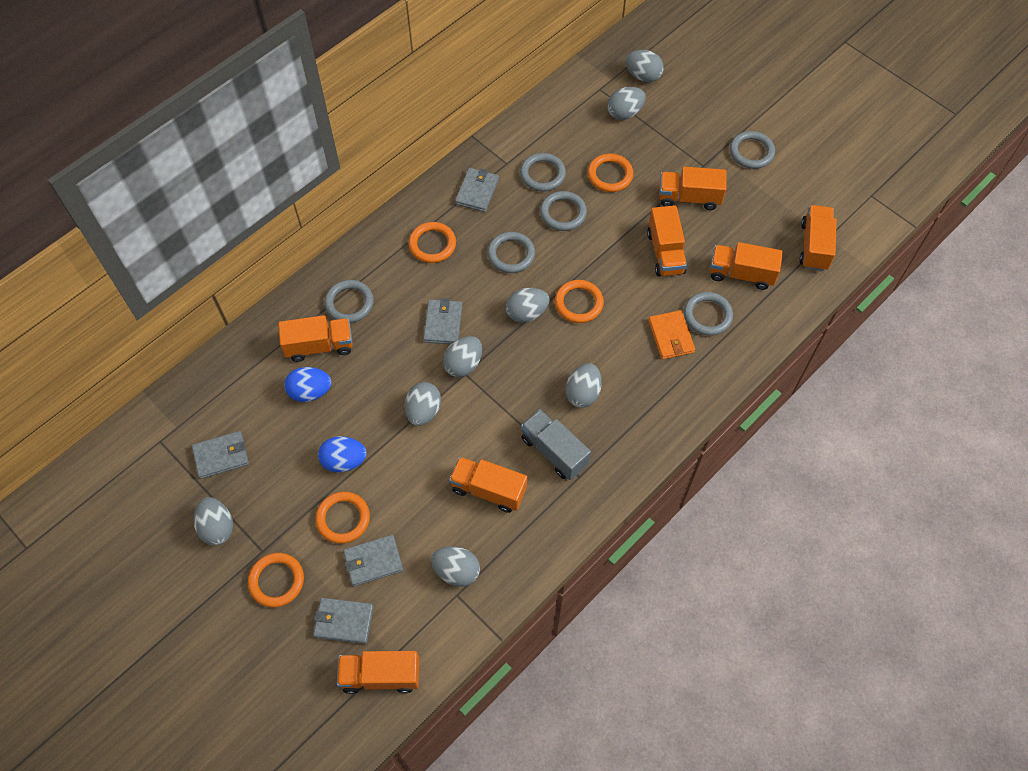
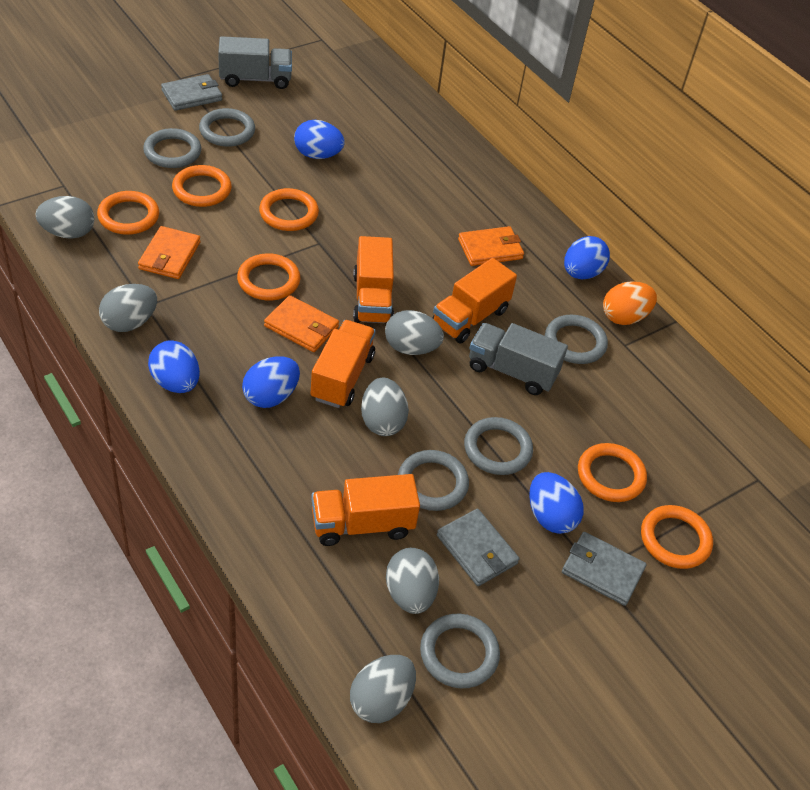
blue egg: [284,367,331,402] [318,436,367,473] = 2 -> [148,340,200,393] [242,356,300,408] [294,120,345,159] [529,472,584,534] [564,236,610,279] = 5
grey egg: [194,497,233,545] [405,382,441,426] [431,546,480,587] [443,336,482,377] [506,288,550,323] [565,363,602,408] [607,87,645,120] [625,50,664,82] = 8 -> [36,196,95,239] [99,284,157,332] [350,655,416,723] [361,378,409,436] [385,310,444,355] [386,548,439,614] = 6
grey truck: [521,409,591,480] = 1 -> [218,36,292,89] [469,323,568,395] = 2
grey wallet: [192,431,249,479] [313,598,374,644] [343,535,403,586] [423,298,463,344] [455,168,499,212] = 5 -> [161,74,222,111] [437,509,519,586] [562,532,647,606] = 3
orange egg: none = 0 -> [603,281,657,325] = 1
orange ring: [248,553,304,607] [315,492,370,544] [409,222,456,263] [555,280,604,323] [588,154,633,192] = 5 -> [97,191,159,235] [172,165,232,207] [237,253,300,300] [259,188,319,231] [578,443,647,502] [641,505,713,569] = 6
orange truck: [278,315,353,362] [337,651,419,694] [449,457,527,513] [647,205,687,277] [659,167,727,210] [710,242,783,290] [799,205,837,271] = 7 -> [311,320,376,408] [311,474,420,546] [353,236,394,323] [433,258,517,343] = 4
orange wallet: [648,310,695,359] = 1 -> [138,226,201,279] [264,295,339,352] [458,226,524,266] = 3

